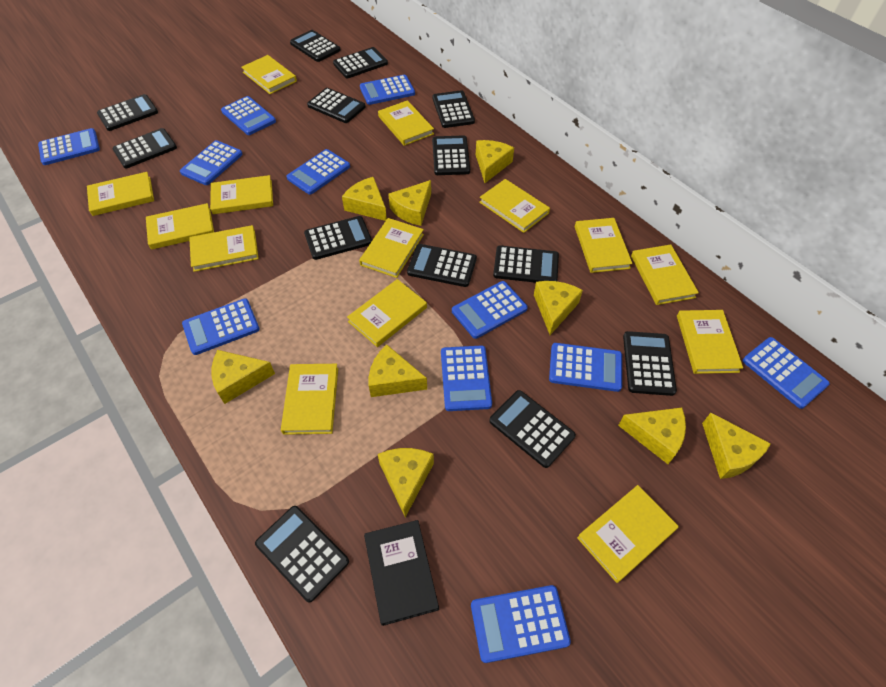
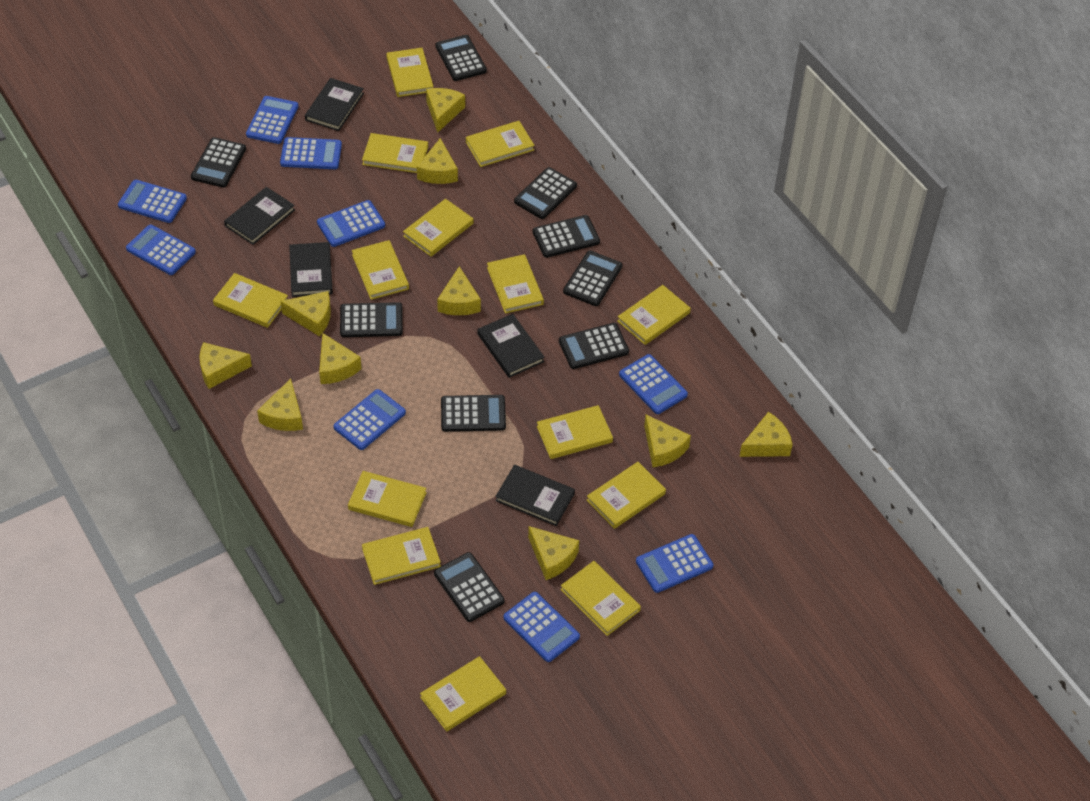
black book: [364,520,439,626] = 1 -> [224,187,295,245] [289,242,333,297] [305,78,364,131] [477,314,545,378] [495,465,575,526] = 5
black calculator: [97,94,158,131] [112,128,177,168] [255,506,349,602] [290,30,341,62] [304,216,372,260] [307,88,366,123] [333,47,388,78] [407,244,477,287] [432,135,470,175] [433,90,475,128] [489,390,576,468] [493,245,559,283] [623,331,677,396] = 13 -> [191,137,246,188] [340,302,403,337] [434,552,505,622] [435,35,487,81] [441,395,506,432] [514,167,577,219] [533,215,600,258] [559,323,629,369] [563,251,622,306] = 9
blue calculator: [38,128,100,165] [180,140,243,185] [182,298,259,355] [221,96,276,135] [286,149,350,194] [360,75,415,105] [441,346,492,411] [452,281,528,339] [471,585,571,663] [549,343,622,392] [743,337,830,409] = 11 -> [118,180,187,223] [126,225,196,275] [246,96,299,144] [280,137,342,169] [317,200,385,247] [333,389,406,450] [503,592,580,662] [619,354,688,414] [636,534,714,593] = 9
yellow cheese: [212,350,275,404] [342,177,387,221] [369,345,427,397] [378,448,434,517] [388,180,431,226] [476,140,514,183] [534,281,583,335] [618,408,686,464] [702,413,771,479] = 9 -> [199,342,252,389] [257,379,303,431] [280,291,331,336] [319,333,362,384] [417,138,458,184] [426,88,465,133] [437,266,481,315] [528,526,579,580] [644,415,691,467] [739,412,793,457] = 10

